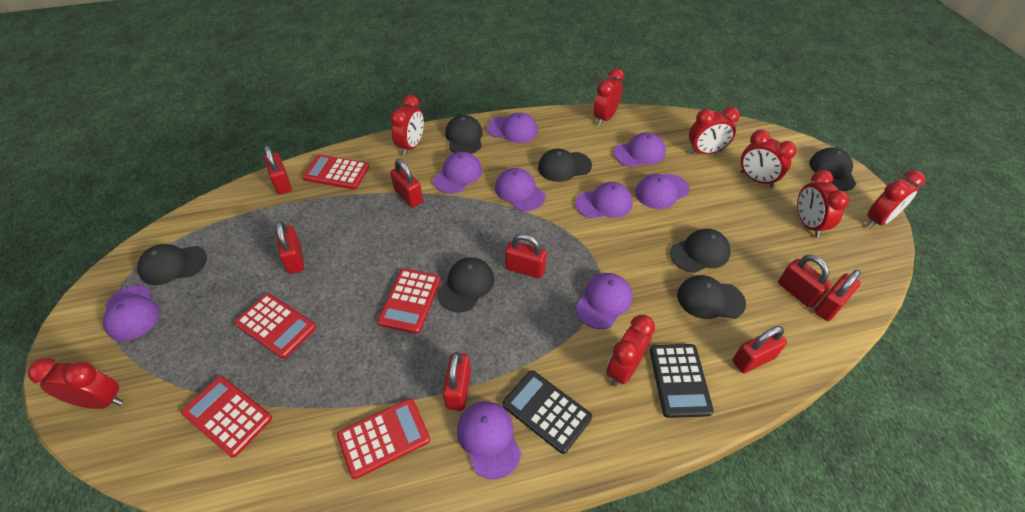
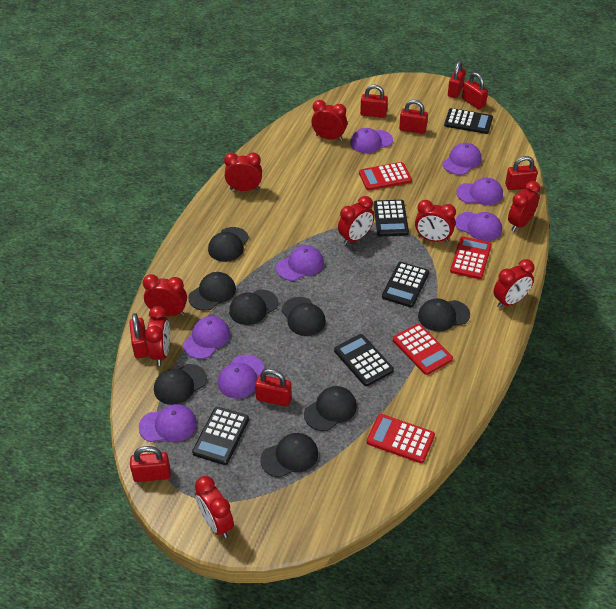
black calculator: [502,370,592,454] [650,344,714,418] = 2 -> [192,407,249,465] [334,334,394,386] [373,200,409,236] [382,262,429,307] [444,108,493,134] = 5
black cap: [137,244,207,285] [438,257,494,312] [445,115,483,154] [538,148,592,182] [670,229,730,273] [677,275,746,319] [809,148,856,191] = 7 -> [154,364,207,405] [188,272,236,311] [208,227,249,262] [229,289,278,325] [260,433,318,478] [281,297,326,336] [304,386,357,431] [418,298,470,331] = 8
purple cap: [103,285,160,341] [433,152,482,194] [457,402,521,479] [487,112,538,143] [495,168,545,211] [575,182,633,219] [575,273,633,329] [614,133,666,167] [635,173,690,209] = 9 -> [139,404,197,442] [183,316,230,359] [218,355,264,398] [276,245,324,281] [350,128,393,153] [443,143,482,175] [455,212,502,241] [456,178,503,205] = 8
red calculator: [181,376,272,457] [235,293,316,359] [303,154,369,189] [337,398,430,479] [378,268,441,334] = 5 -> [359,162,412,190] [366,414,435,463] [393,324,453,375] [450,236,492,279] = 4
red clock: [28,358,123,409] [390,95,424,156] [593,68,624,126] [606,315,655,387] [689,107,740,154] [740,130,797,187] [797,170,849,238] [867,170,925,228] = 8 -> [143,274,187,316] [145,306,170,366] [195,476,234,538] [224,152,262,191] [311,100,347,141] [338,196,374,245] [415,200,456,242] [494,259,535,308] [508,181,541,231] = 9

